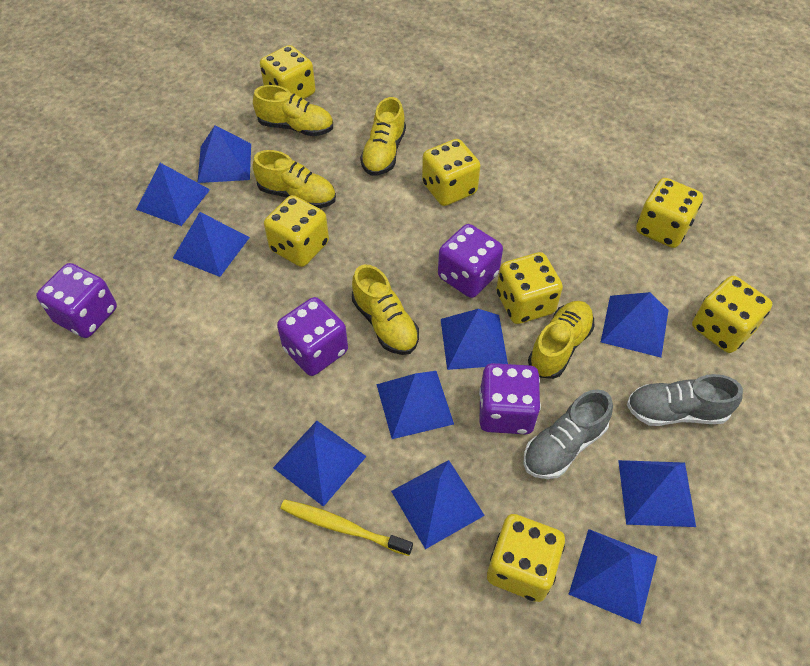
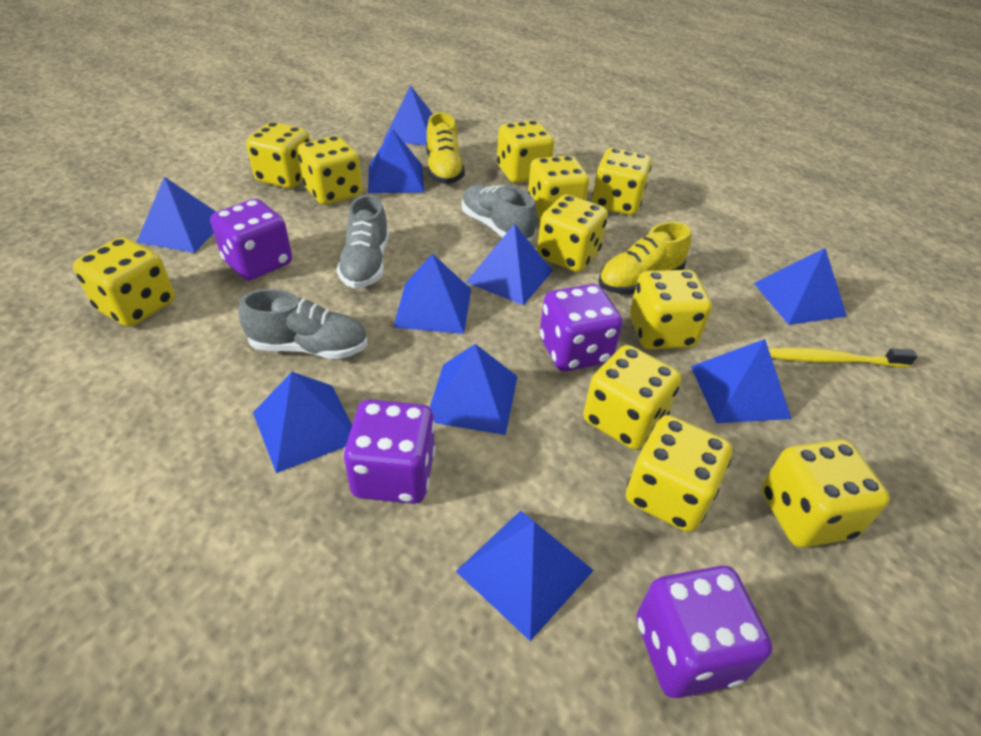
grey shoe: [524,389,613,479] [627,374,743,426] = 2 -> [238,289,368,359] [337,195,389,289] [462,184,537,241] = 3
yellow dice: [260,45,315,99] [264,195,329,267] [422,139,480,206] [487,514,565,602] [496,252,563,324] [636,178,703,248] [692,276,772,353] = 7 -> [73,237,175,327] [246,122,310,189] [297,136,363,205] [497,120,554,183] [528,155,589,221] [537,194,608,272] [583,345,681,450] [592,148,651,215] [626,415,732,532] [630,270,712,349] [761,439,890,548] = 11
yellow shoe: [253,85,333,136] [253,150,336,208] [352,265,419,355] [360,97,406,176] [528,301,594,379] = 5 -> [426,112,465,184] [598,222,691,294] = 2

